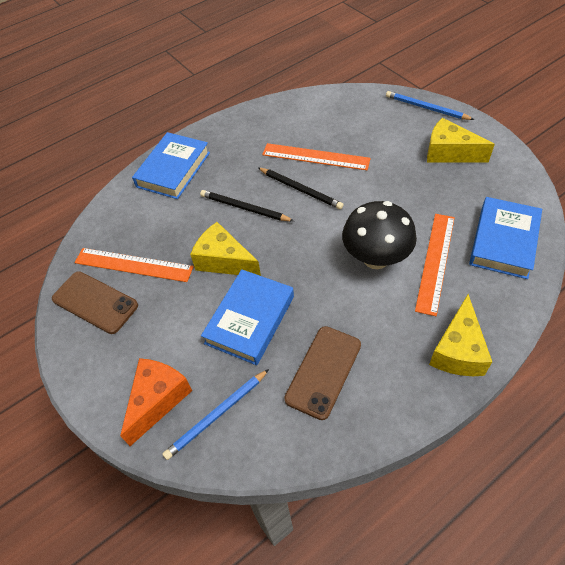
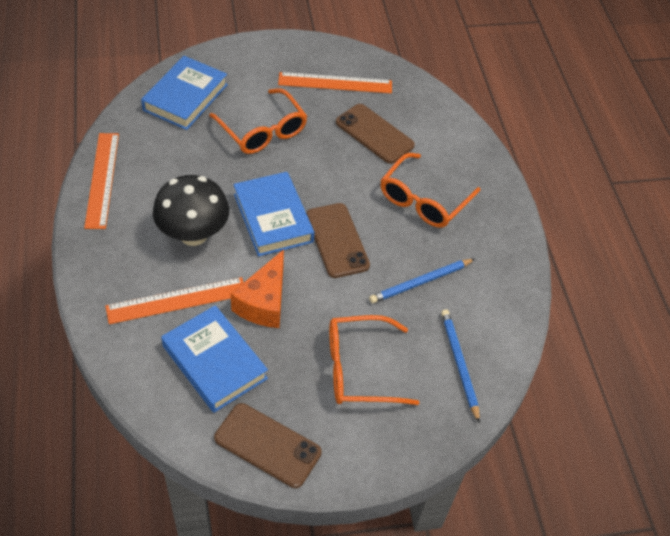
black pencil: [200,190,294,221] [258,168,344,209] = 2 -> none = 0
brown phone: [52,271,138,334] [284,326,361,420] = 2 -> [214,403,322,488] [306,203,370,278] [336,104,415,164] = 3
orange glasses: none = 0 -> [209,88,307,154] [329,315,419,405] [380,153,480,228] = 3
yellow cheese: [190,222,261,276] [427,118,495,163] [429,294,492,376] = 3 -> none = 0

